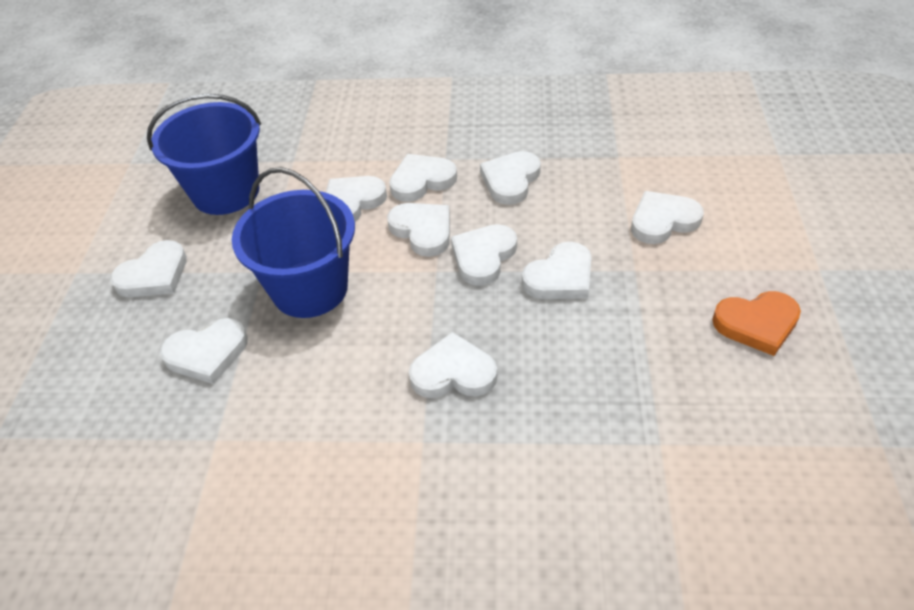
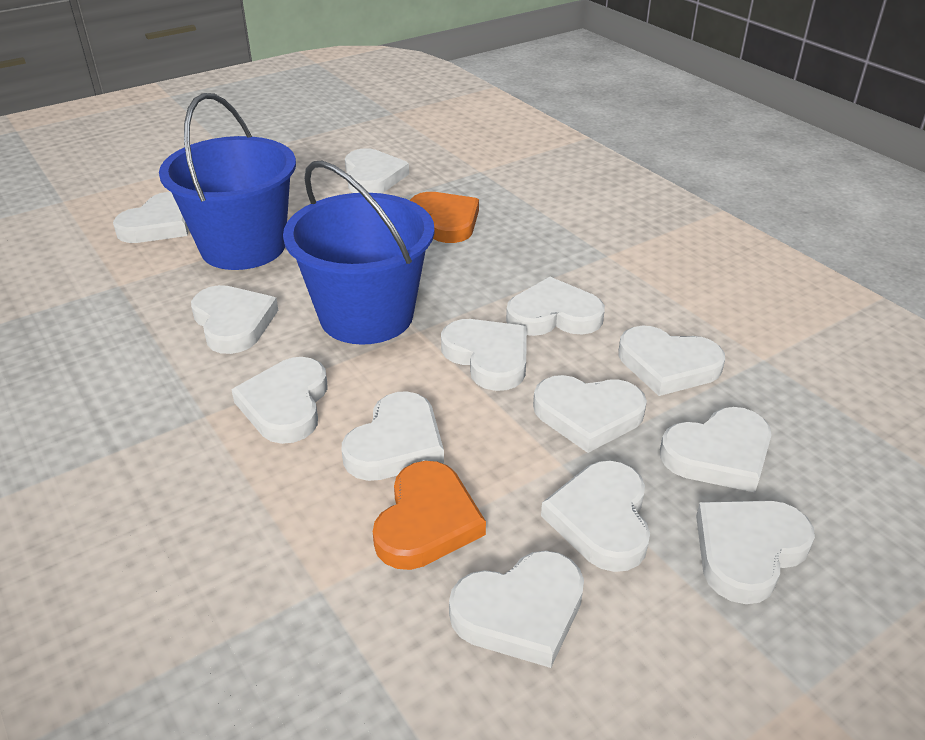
orange heart: [712,291,801,356] = 1 -> [373,461,486,570] [410,192,479,243] = 2
white heart: [110,240,187,297] [160,318,248,384] [326,176,387,222] [387,203,450,257] [389,154,457,202] [409,332,497,398] [451,224,517,286] [480,151,541,205] [522,242,592,299] [631,191,704,244] = 10 -> [113,192,189,243] [191,285,278,354] [231,357,328,444] [342,391,444,481] [345,148,409,193] [441,319,527,391] [449,551,584,668] [506,277,605,336] [533,375,647,453] [541,461,650,572] [618,326,725,396] [660,407,771,493] [696,501,815,604] = 13

